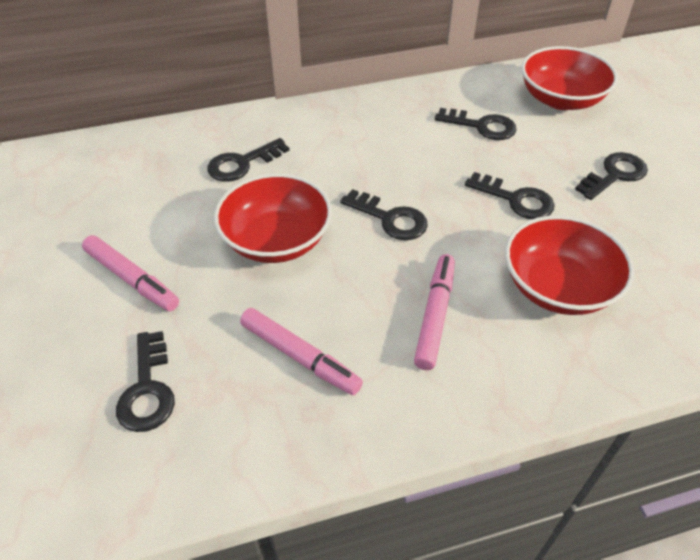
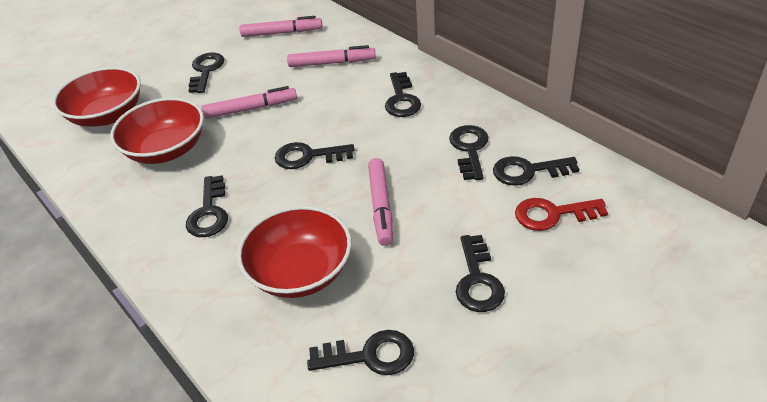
black key: [116,331,175,432] [207,138,290,182] [340,189,428,240] [435,108,516,140] [465,172,555,219] [575,152,648,200] = 6 -> [186,175,228,237] [188,53,224,93] [275,142,354,169] [307,330,414,375] [385,72,421,117] [449,125,489,180] [456,235,505,312] [493,156,579,186] = 8
pink marker: [82,235,179,311] [240,308,363,395] [414,254,455,370] = 3 -> [202,86,297,119] [240,16,322,37] [287,45,376,67] [368,158,393,246] = 4
red key: none = 0 -> [515,198,608,231] = 1

